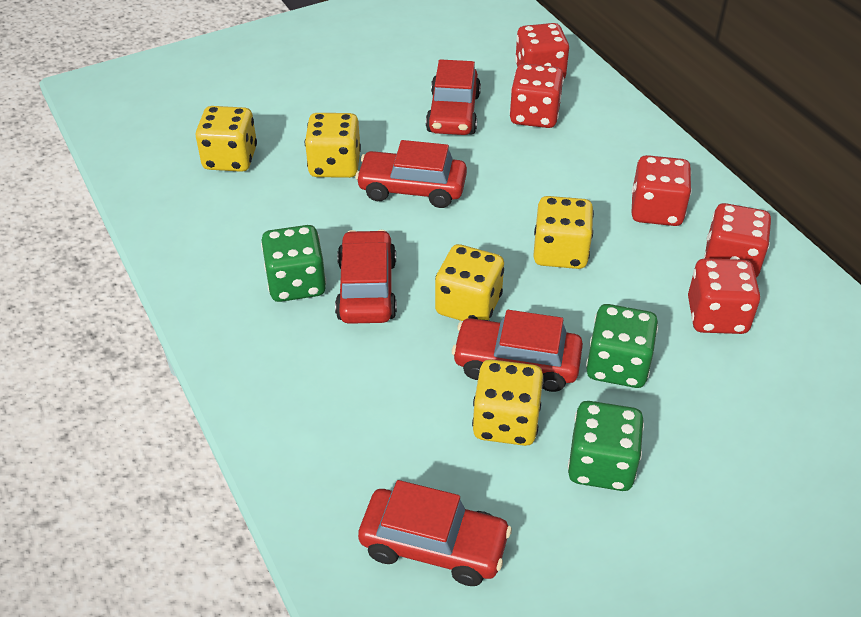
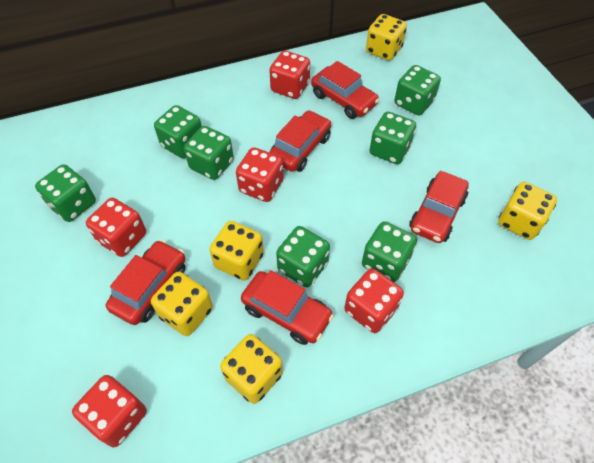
green dice: [261,225,326,302] [568,401,644,491] [586,304,658,388] = 3 -> [35,164,96,222] [154,105,202,158] [184,126,234,180] [276,226,330,287] [362,221,417,282] [369,112,416,164] [394,65,441,115] = 7

